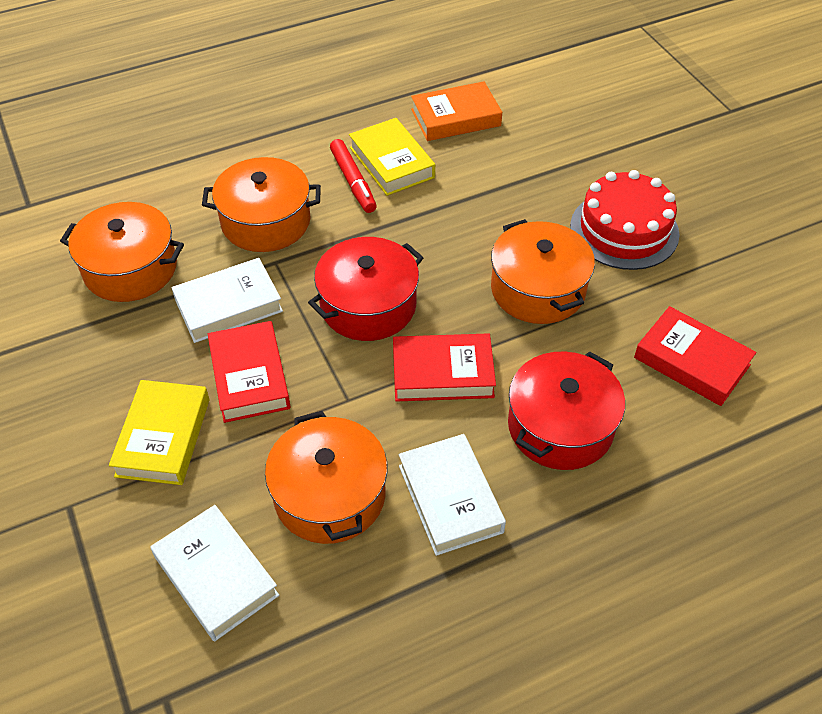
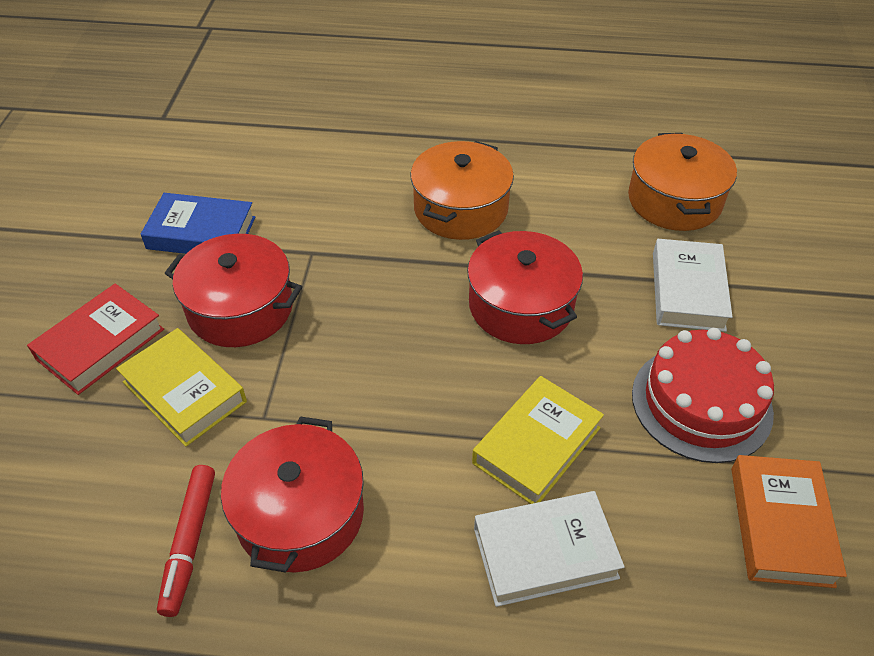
blue book: none = 0 -> [141,193,255,254] = 1
orange pot: [60,202,184,302] [202,157,321,252] [265,411,387,544] [491,219,595,324] = 4 -> [410,141,514,240] [628,133,737,231] = 2
red book: [208,321,291,423] [393,334,496,402] [634,306,756,406] = 3 -> [27,284,164,395] = 1
red pot: [308,237,424,341] [508,351,625,470] = 2 -> [165,234,302,347] [221,416,364,573] [467,230,583,344] = 3
white book: [150,505,279,642] [172,258,283,343] [399,434,506,556] = 3 -> [474,491,625,607] [653,239,733,332] = 2

